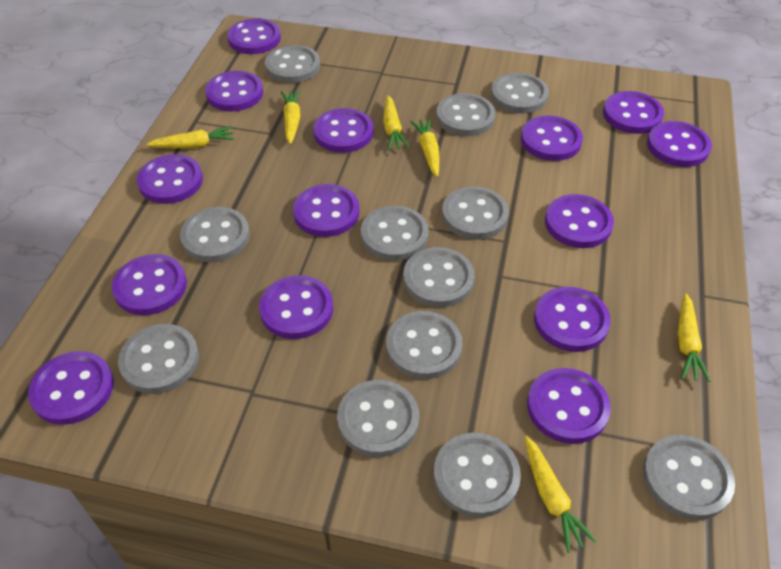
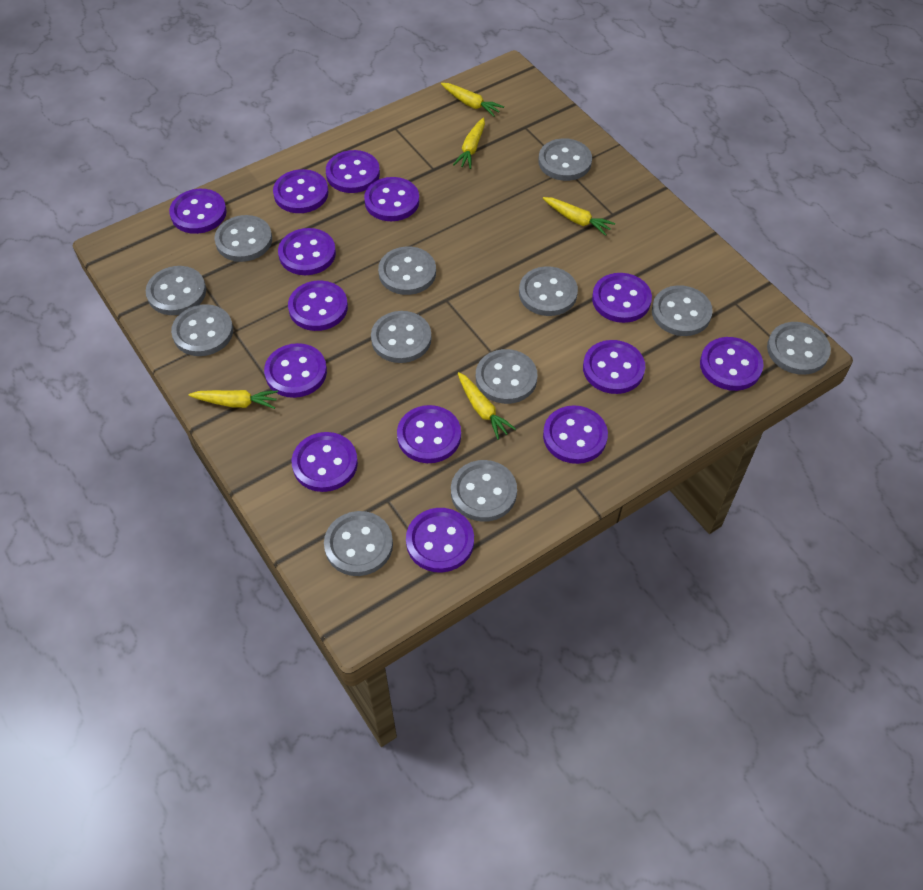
yellow carrot: [146,126,234,148] [281,90,301,144] [383,95,409,150] [410,118,439,177] [525,436,596,553] [678,293,710,382] = 6 -> [189,390,278,409] [441,83,504,117] [453,117,485,169] [458,372,516,440] [543,197,615,236] = 5

